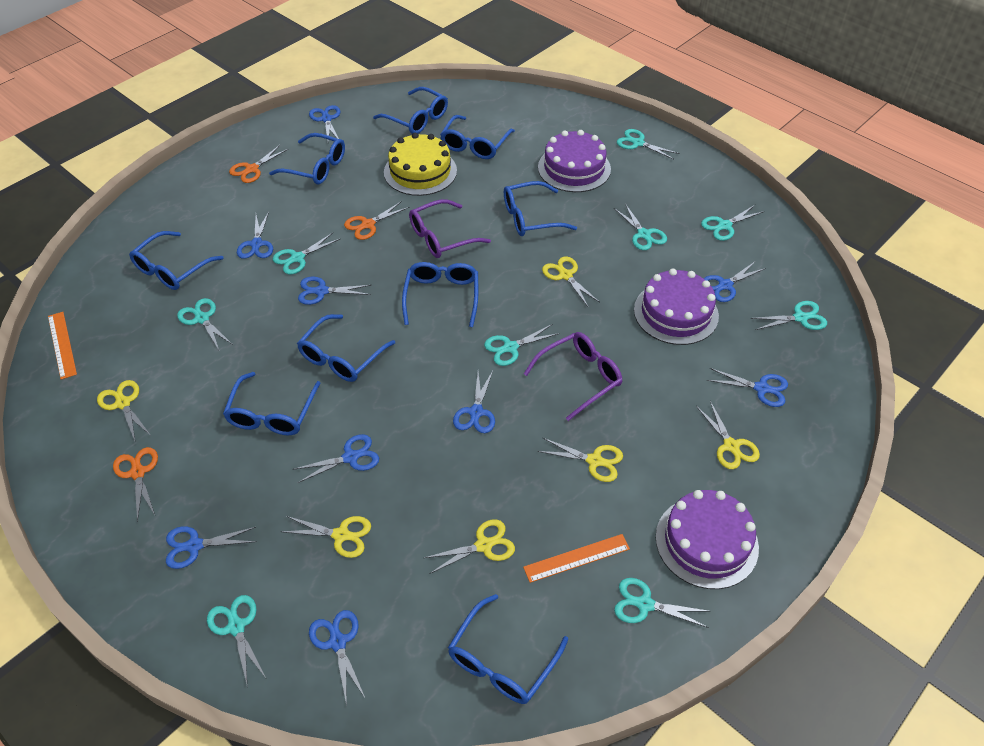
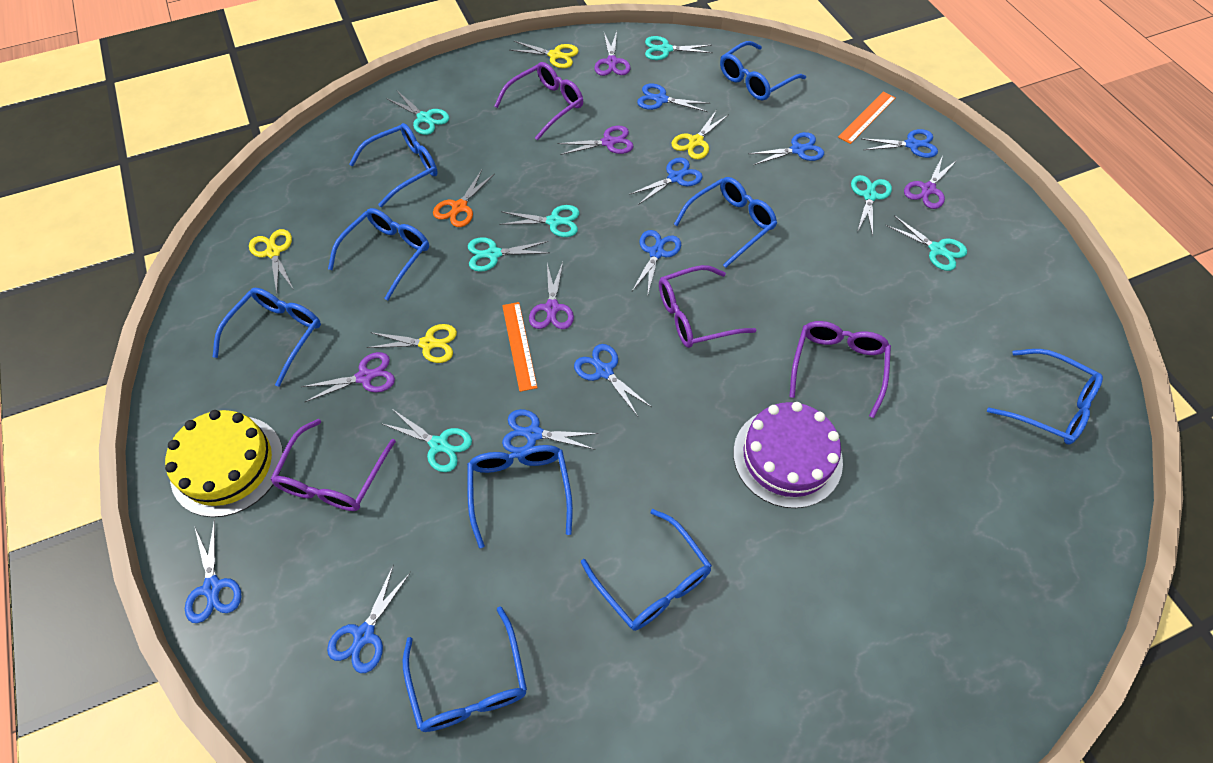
orange scissors: [113,447,158,522] [229,145,288,183] [344,201,410,240] = 3 -> [433,170,494,227] = 1
purple cake: [538,130,611,192] [634,268,719,345] [656,490,759,589] = 3 -> [733,402,843,508] = 1
purple glasses: [409,199,491,258] [524,332,622,421] = 2 -> [270,419,396,511] [494,62,583,140] [659,265,756,348] [789,321,891,418] = 4
purple scissors: none = 0 -> [301,352,395,402] [529,262,574,329] [557,125,633,155] [594,31,630,76] [904,155,957,209] = 5
turquoise scissors: [177,298,233,350] [207,595,266,688] [273,233,340,274] [484,324,560,366] [614,204,667,250] [614,578,709,628] [617,129,680,160] [701,205,764,241] [750,301,827,330] = 9 -> [381,409,472,472] [386,91,449,135] [468,237,549,272] [499,205,579,237] [645,36,713,60] [851,175,892,236] [885,215,967,271] = 7
yellow scissors: [97,380,150,441] [280,516,371,558] [424,519,515,574] [538,438,623,482] [542,256,599,307] [696,401,760,469] = 6 -> [249,229,294,294] [367,324,457,363] [510,41,578,68] [671,111,729,159] = 4

